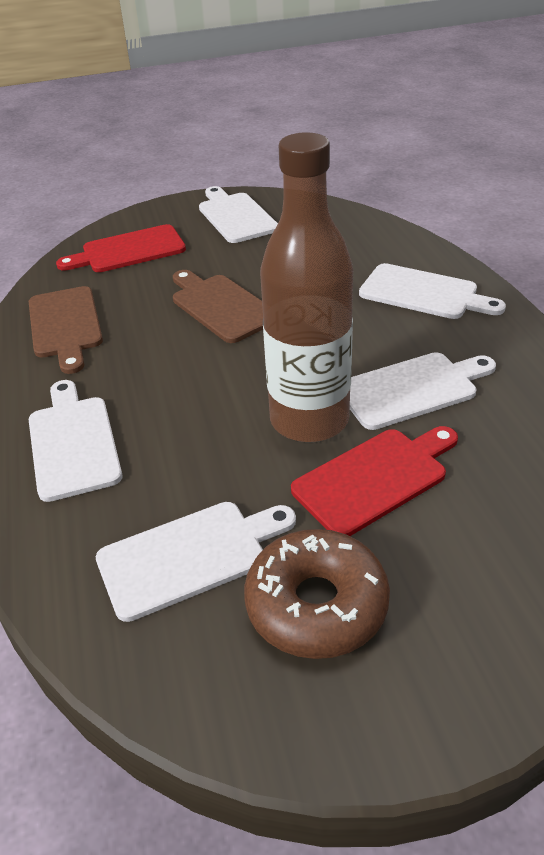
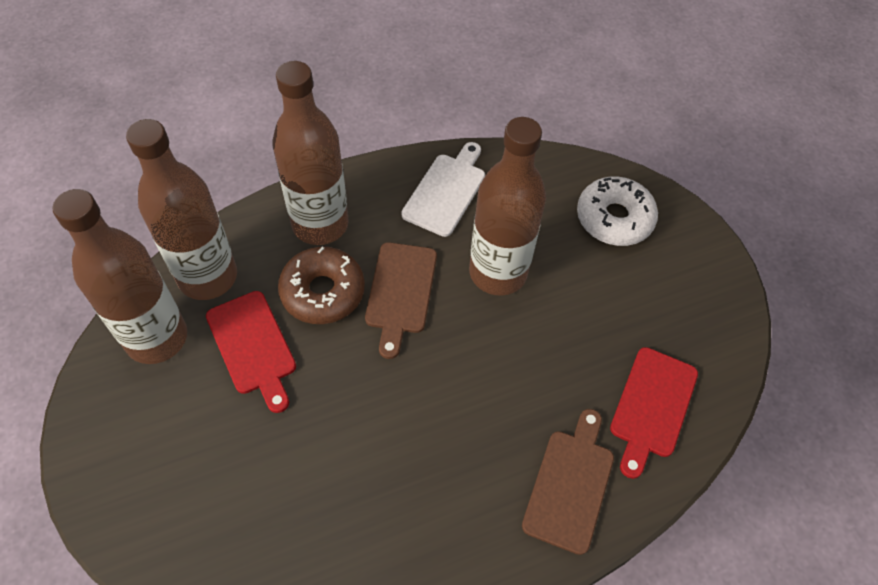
brown bottle: [260,132,353,442] = 1 -> [52,189,187,364] [126,119,237,300] [272,61,349,245] [469,117,546,296] = 4
white cutting board: [29,380,123,502] [96,502,296,622] [199,186,278,243] [350,352,496,430] [359,263,506,319] = 5 -> [401,142,485,237] = 1
white donut: none = 0 -> [577,177,658,246] = 1

